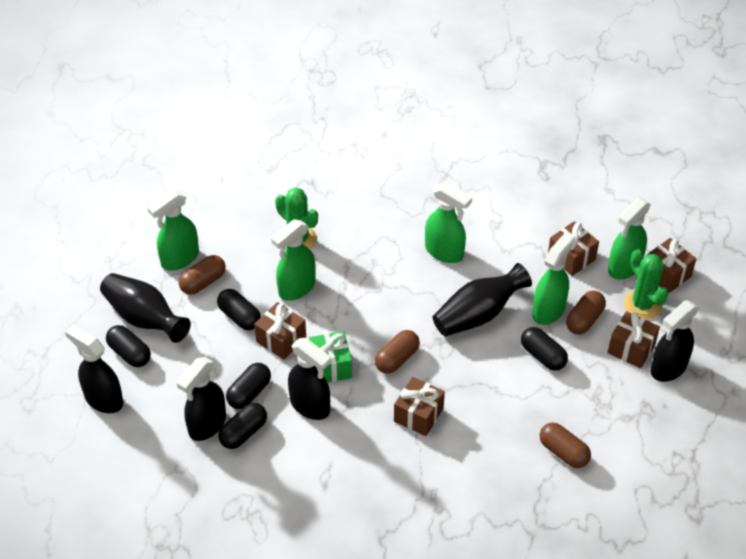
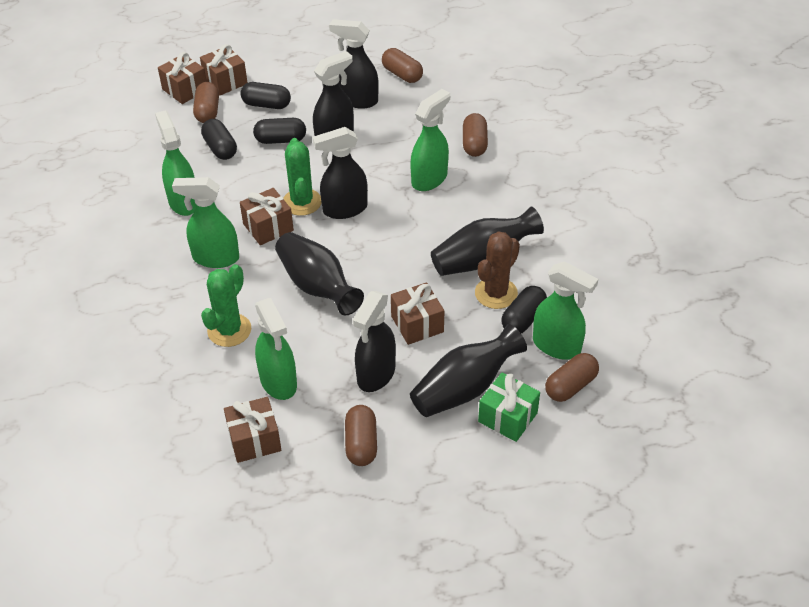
black capsule: [106,325,151,367] [217,289,261,330] [218,403,267,449] [226,363,271,409] [521,327,568,371] = 5 -> [201,119,237,160] [240,82,291,109] [253,118,306,144] [501,286,547,333] = 4
black vase: [100,273,191,343] [433,263,532,336] = 2 -> [275,232,364,316] [410,324,527,417] [431,207,544,276] = 3
brown cactus: none = 0 -> [475,231,520,309] = 1
brown capsule: [179,255,226,295] [375,330,420,374] [540,423,591,468] [566,291,606,334] = 4 -> [193,82,219,123] [345,405,377,466] [382,48,423,83] [463,113,488,157] [545,353,599,402] = 5

